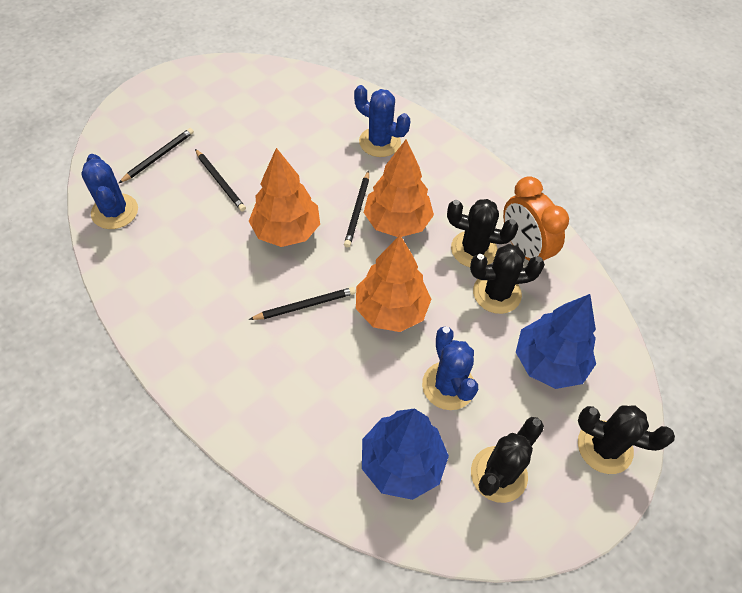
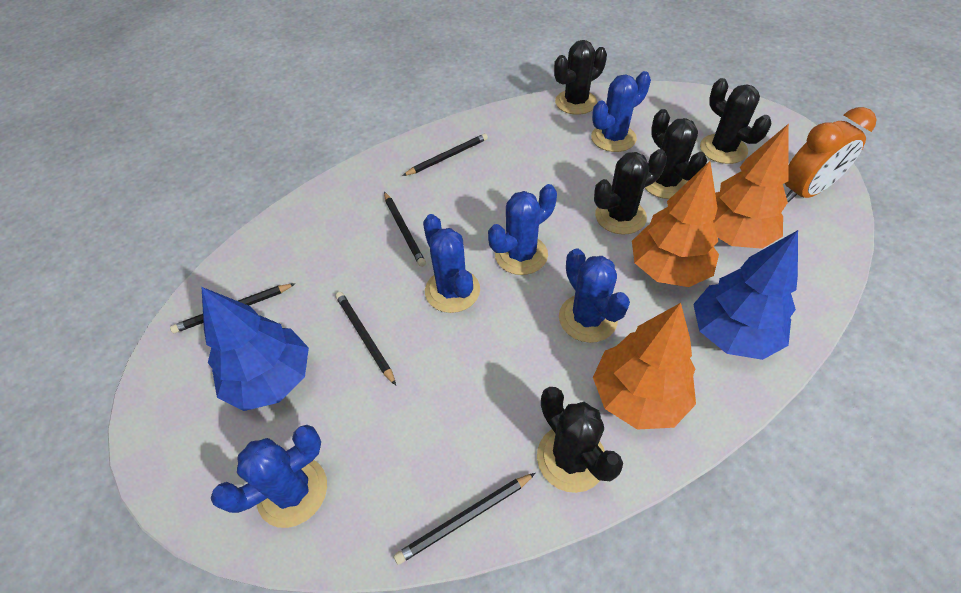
black cactus: [447,199,518,267] [470,244,545,314] [471,417,544,503] [578,405,675,474] = 4 -> [537,387,623,493] [554,40,607,115] [594,149,667,235] [645,109,707,199] [700,78,771,164] = 5
black pencil: [118,128,194,184] [195,149,246,212] [249,287,356,320] [344,170,369,248] = 4 -> [170,283,296,333] [336,292,396,386] [384,192,426,267] [394,473,535,565] [402,133,488,176] = 5
blue cactus: [81,154,138,229] [354,85,410,157] [422,326,478,410] = 3 -> [211,425,327,528] [423,214,480,313] [488,184,557,275] [559,248,630,343] [591,71,651,152] = 5

